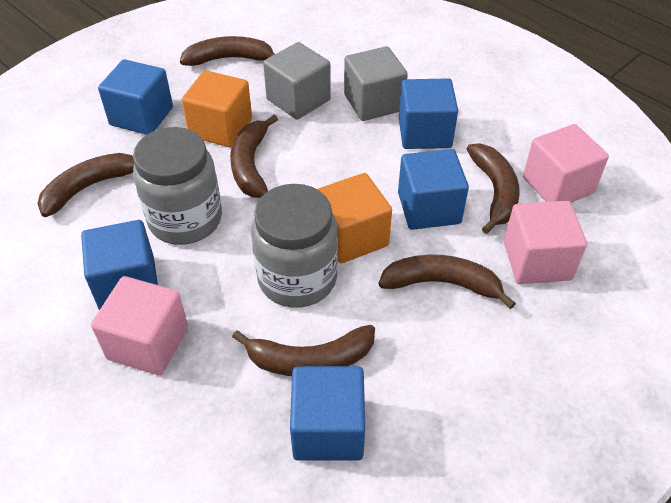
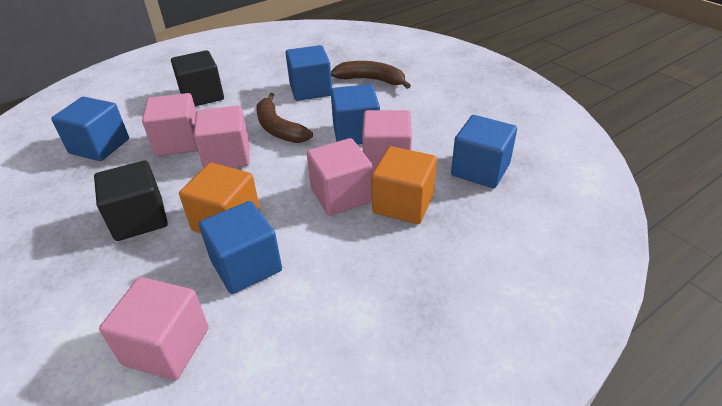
black cube: none = 0 -> [94,160,168,241] [171,50,224,106] = 2
brown banana: [37,153,134,217] [180,36,275,66] [230,115,278,198] [232,325,375,376] [378,255,516,309] [467,143,520,234] = 6 -> [256,93,313,143] [331,61,411,89] = 2
grey cube: [263,42,331,120] [344,46,408,121] = 2 -> none = 0
grey jar: [133,127,222,245] [251,184,338,308] = 2 -> none = 0
pink cube: [91,276,188,375] [504,201,587,284] [523,124,609,203] = 3 -> [99,277,209,380] [142,93,198,156] [194,105,250,168] [307,138,372,216] [362,110,412,173] = 5

